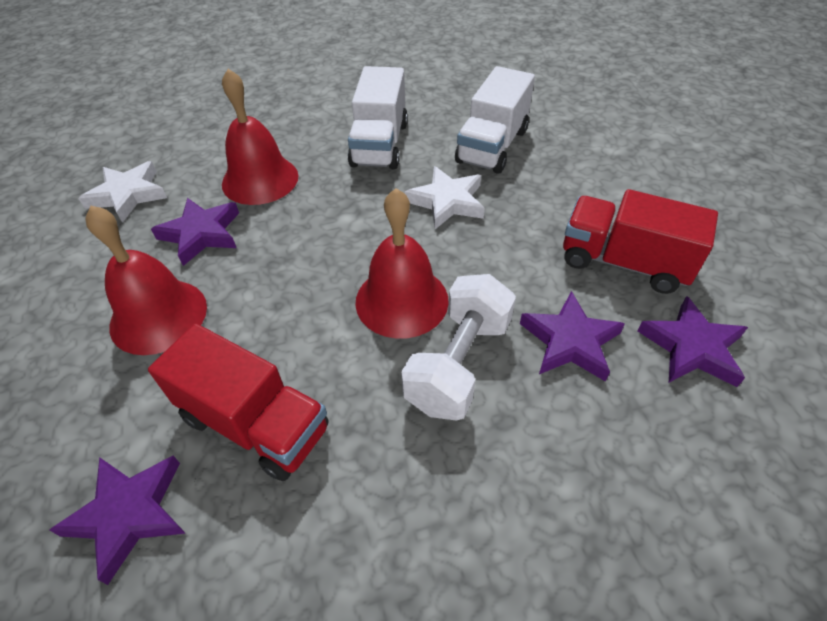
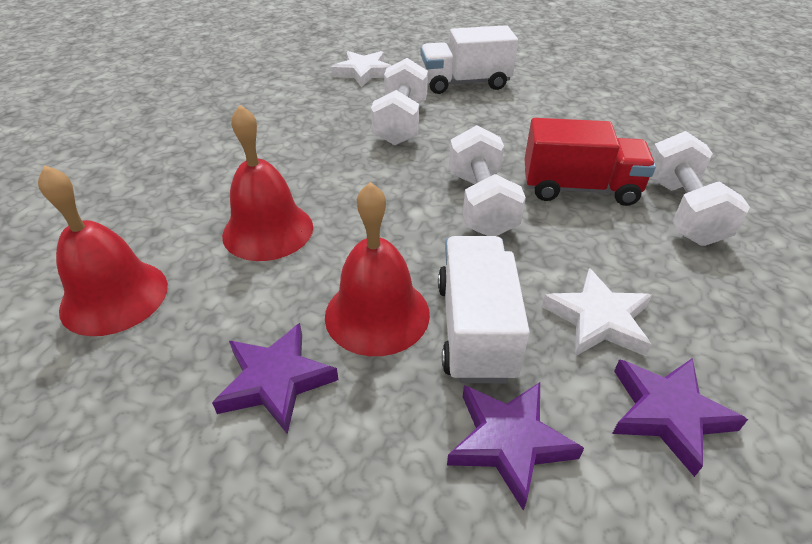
purple star: [49,456,186,585] [151,198,239,266] [520,291,625,382] [638,296,748,387] = 4 -> [212,323,339,434] [447,382,584,511] [612,358,748,477] = 3
red truck: [148,324,329,481] [563,189,718,294] = 2 -> [524,118,656,206] = 1
white dumbbell: [401,274,516,421] = 1 -> [371,58,428,145] [449,125,526,236] [650,131,750,246] = 3

